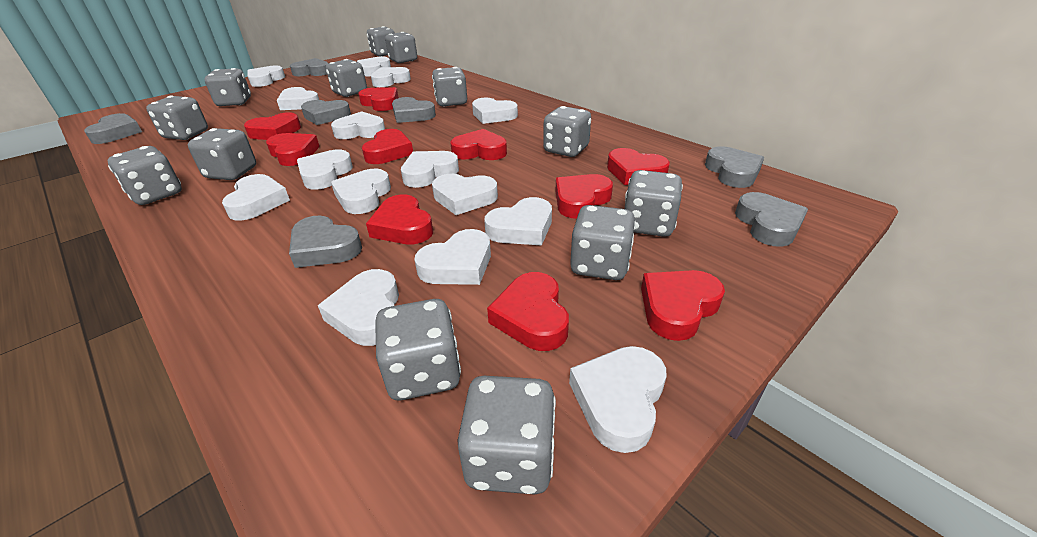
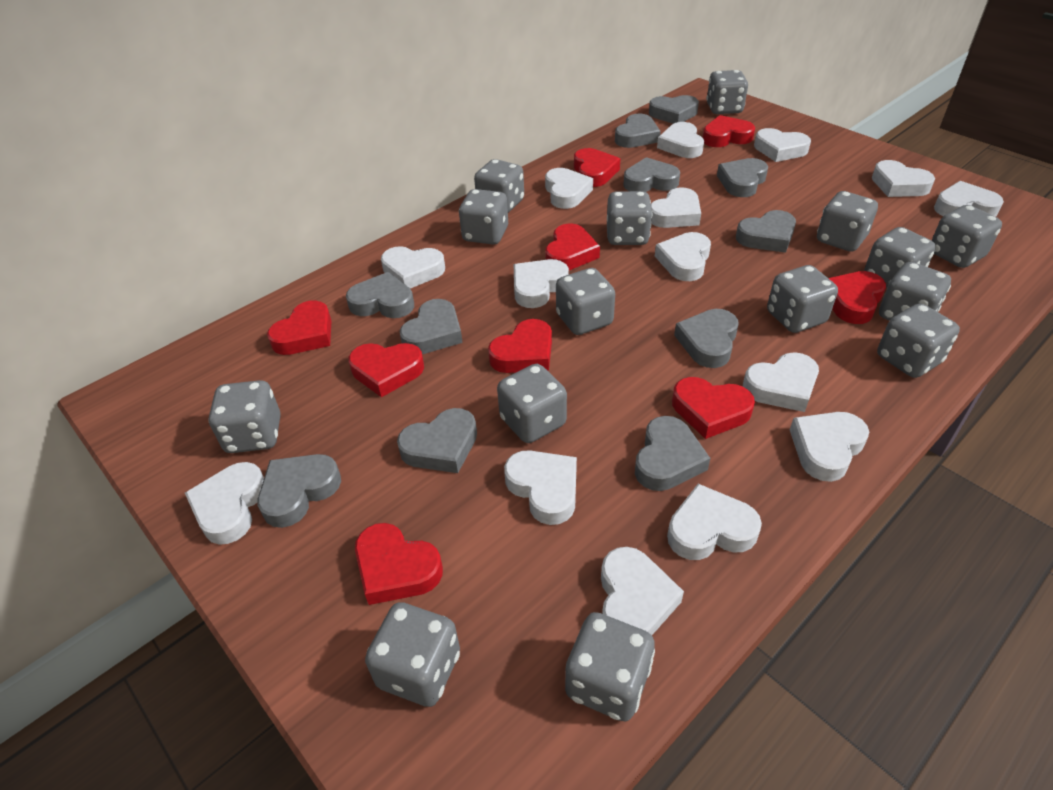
grey dice: [108,146,182,205] [146,96,208,140] [188,128,256,180] [204,68,251,106] [326,59,367,97] [367,26,395,56] [375,299,461,400] [385,32,417,63] [432,67,467,107] [457,376,556,495] [543,106,591,157] [570,205,636,280] [625,170,683,237] = 13 -> [208,380,280,453] [365,602,460,707] [459,189,508,245] [474,159,524,213] [497,364,567,443] [556,268,615,335] [565,612,655,721] [607,191,652,245] [706,70,748,114] [767,265,838,333] [817,191,878,252] [864,227,936,287] [877,303,960,378] [879,262,951,321] [932,205,1002,268] = 15
grey heart: [84,113,142,144] [289,216,362,268] [290,58,328,76] [301,100,351,125] [392,97,436,123] [705,146,764,188] [735,192,808,247] = 7 -> [258,454,341,528] [346,272,414,318] [397,408,477,473] [400,299,463,354] [615,114,661,148] [623,157,680,192] [635,416,710,491] [649,95,699,124] [674,309,739,368] [717,158,768,197] [736,210,796,253] = 11
red heart: [244,112,301,140] [266,133,320,166] [359,87,399,111] [362,129,413,164] [366,195,433,244] [450,129,507,160] [487,272,569,351] [556,174,613,219] [607,148,670,185] [641,270,725,341] = 10 -> [267,300,331,355] [349,343,424,397] [355,523,443,605] [488,319,552,373] [545,223,600,270] [574,148,620,187] [672,377,755,439] [702,115,755,147] [829,271,886,324] = 9

